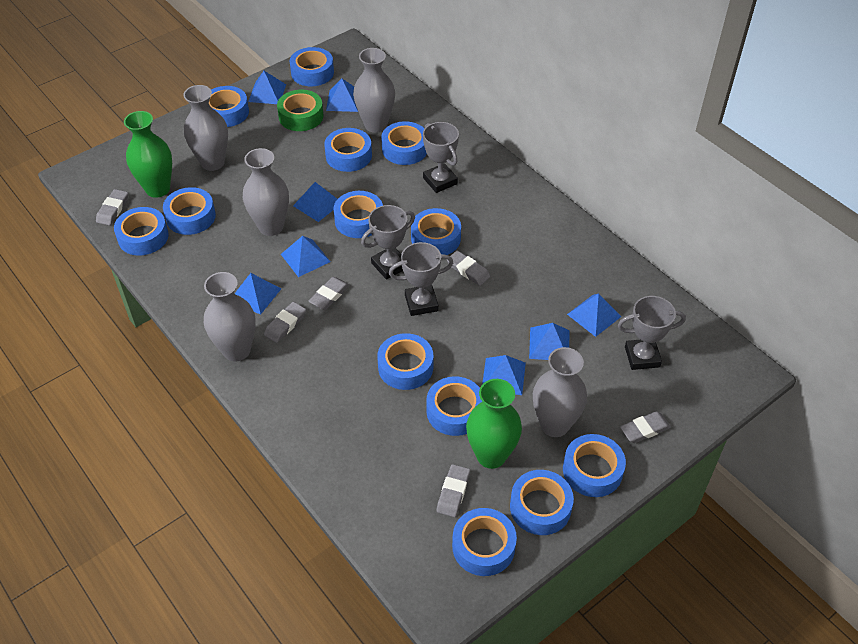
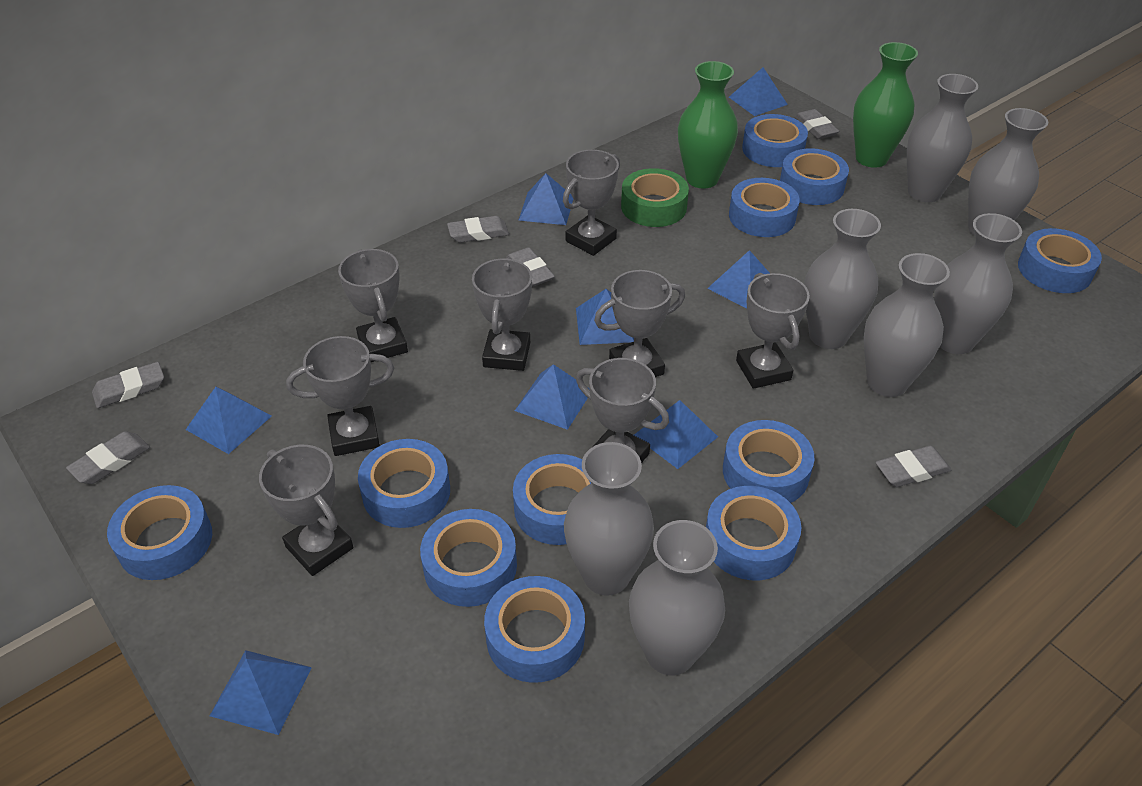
blue tape: [114,207,169,255] [163,187,216,235] [209,86,249,127] [290,47,334,86] [324,128,372,172] [333,191,383,238] [377,333,433,390] [381,121,427,165] [411,208,461,255] [426,376,482,436] [452,508,517,576] [510,470,574,535] [563,434,626,497] = 13 -> [107,485,212,580] [358,439,450,528] [420,509,517,607] [484,576,585,683] [513,454,591,545] [706,486,801,580] [723,420,815,503] [729,178,800,237] [742,114,808,167] [780,148,849,205] [1018,228,1102,293] = 11
grey trophy: [361,205,415,279] [389,242,453,316] [423,122,459,193] [618,296,686,370] = 4 -> [259,445,353,576] [286,336,394,456] [338,249,408,362] [472,257,532,371] [563,150,620,256] [576,358,669,463] [594,270,685,377] [736,273,810,389] = 8
grey vase: [183,85,228,171] [204,272,256,362] [243,148,289,236] [353,48,395,133] [533,347,587,437] = 5 -> [564,442,654,596] [629,520,725,675] [804,209,881,349] [864,253,950,397] [907,74,978,202] [934,213,1022,354] [968,108,1048,236] = 7

